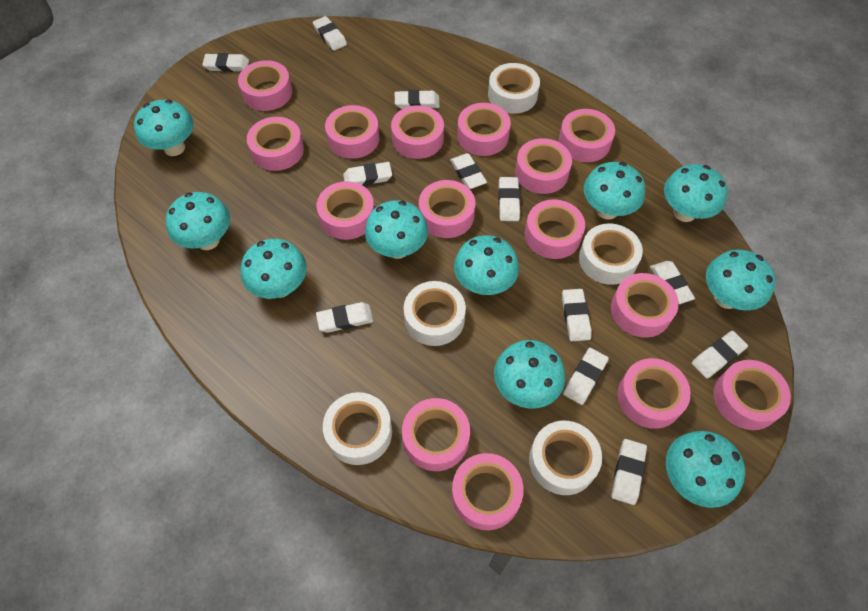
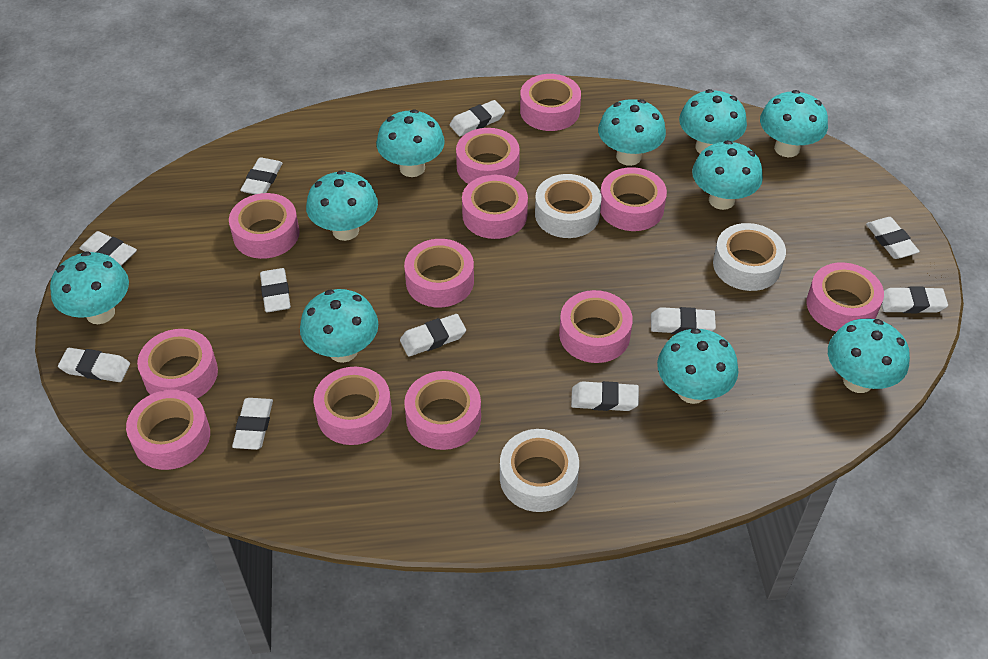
pink tape: [238,60,292,111] [247,117,304,171] [317,181,374,240] [325,105,379,159] [391,105,444,159] [402,398,470,471] [419,180,475,238] [452,453,524,530] [457,103,511,156] [515,138,572,194] [525,199,585,259] [559,109,615,162] [611,273,679,338] [618,358,691,429] [714,360,791,430] = 15 -> [126,390,210,470] [137,329,218,399] [229,193,300,259] [314,367,392,445] [404,239,474,307] [404,371,481,450] [456,128,520,184] [462,175,528,239] [520,74,581,131] [559,290,633,363] [600,167,667,231] [807,263,884,332] = 12
white eraser: [202,53,249,72] [313,16,347,51] [316,302,373,333] [343,162,392,186] [395,90,440,109] [450,153,487,189] [498,177,520,221] [562,289,592,341] [563,348,609,405] [611,439,647,505] [650,261,695,304] [692,331,748,379] = 12 -> [58,348,130,382] [79,231,137,266] [232,398,273,450] [240,157,283,194] [260,268,291,312] [400,314,466,357] [450,100,505,136] [571,381,639,411] [651,307,716,334] [866,217,920,259] [881,287,948,313] = 11
white tape: [323,392,392,465] [404,281,466,346] [488,63,540,114] [529,421,602,495] [579,223,643,285] = 5 -> [500,429,579,512] [535,174,601,238] [713,223,786,291] = 3

